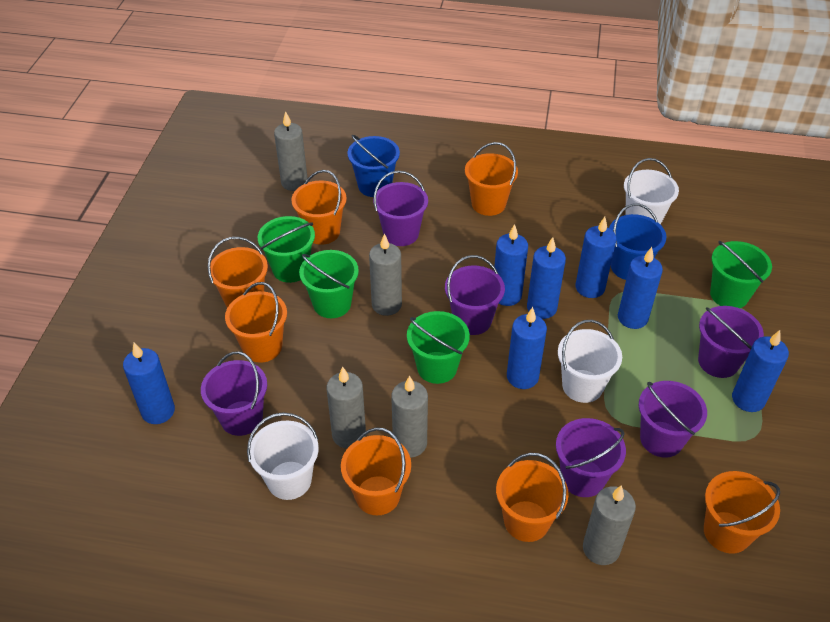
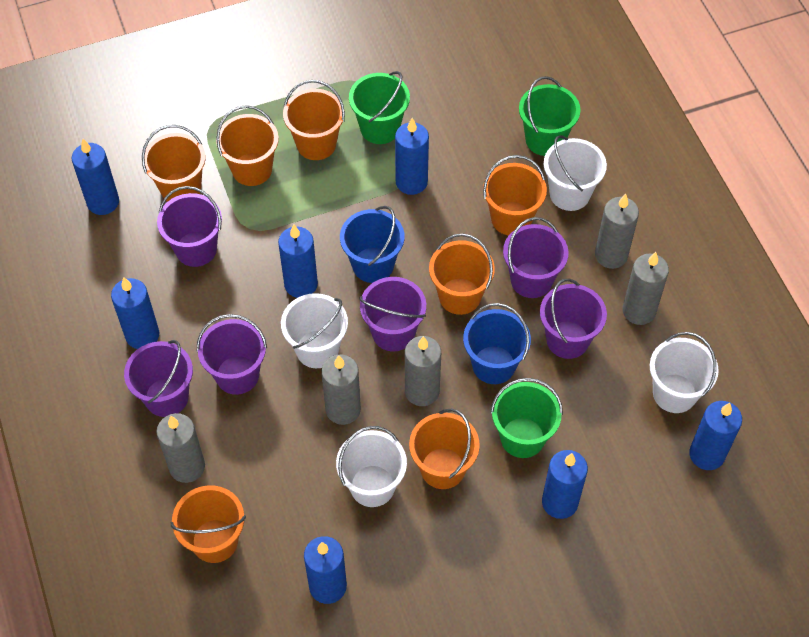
green bucket: [258,216,315,283] [299,250,359,318] [407,311,470,384] [710,241,772,308] = 4 -> [349,71,410,144] [491,378,563,458] [519,76,580,156] = 3
white bucket: [247,412,319,500] [558,320,622,403] [624,158,679,225] = 3 -> [281,293,348,368] [336,426,407,507] [544,135,607,211] [650,332,719,413] = 4

